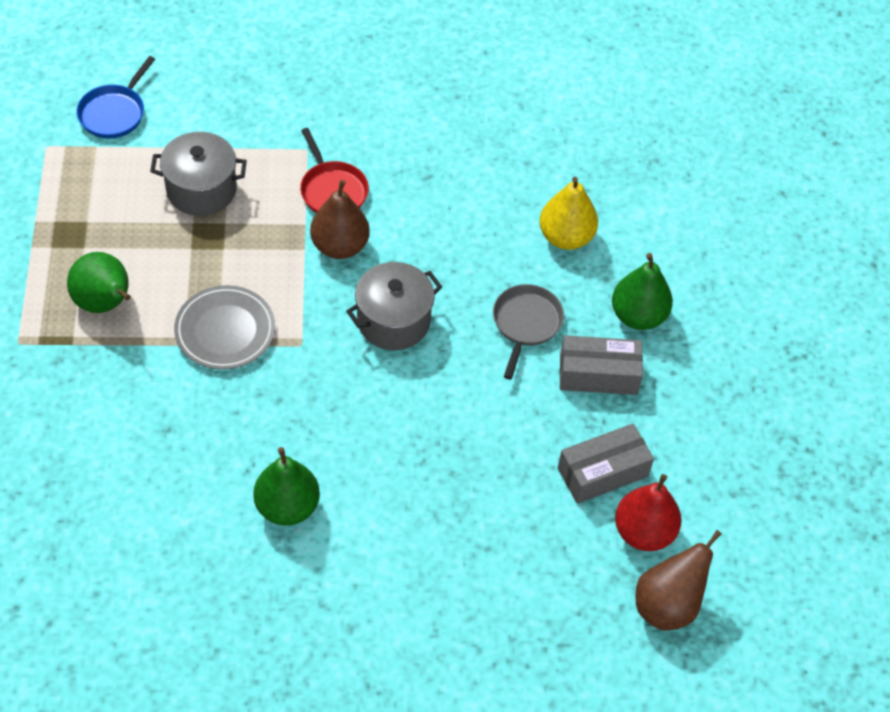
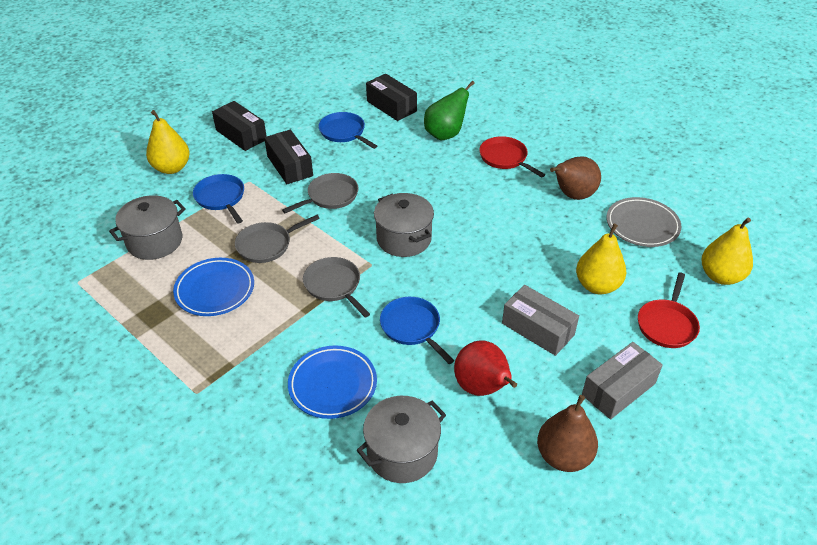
black box: none = 0 -> [212,101,267,151] [264,130,313,184] [366,74,417,121] = 3
blue pan: [77,56,155,138] = 1 -> [193,174,244,223] [318,112,377,149] [380,297,454,364] = 3
blue plate: none = 0 -> [173,258,254,316] [288,346,377,419] = 2
green pear: [67,252,131,313] [253,447,320,526] [612,253,673,330] = 3 -> [424,81,475,140] = 1
grey pan: [493,284,564,379] = 1 -> [235,215,320,263] [282,173,359,213] [303,257,370,317] = 3
grey pot: [150,132,247,216] [346,262,442,350] = 2 -> [109,195,186,260] [356,396,446,483] [374,193,434,257] = 3
red pan: [300,128,369,213] = 1 -> [479,136,545,178] [638,272,700,348] = 2
yellow pear: [539,177,598,250] = 1 -> [146,110,190,174] [576,223,626,294] [701,218,753,285] = 3

